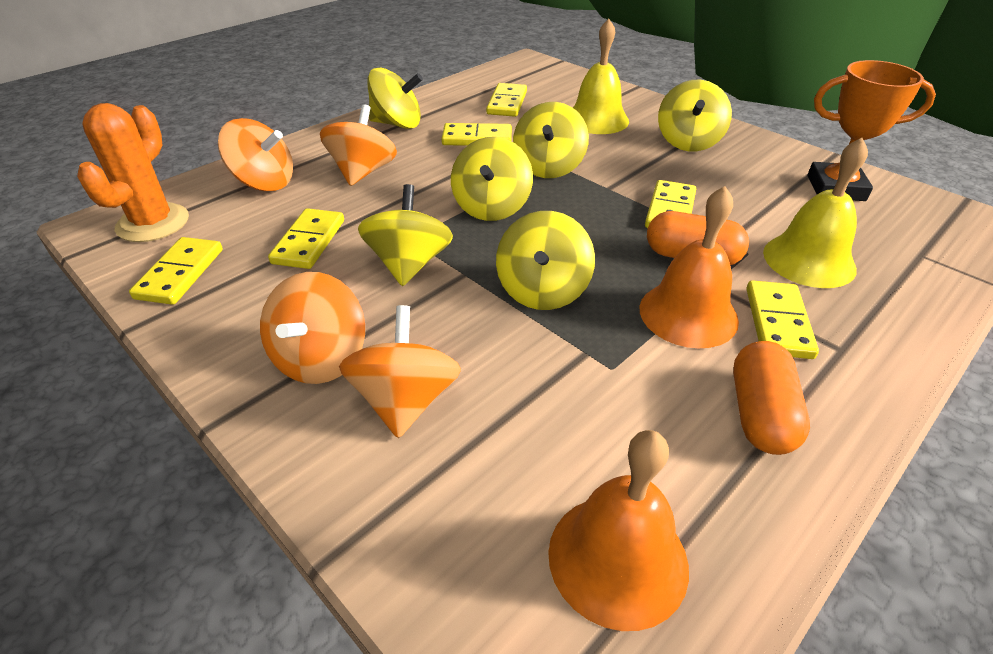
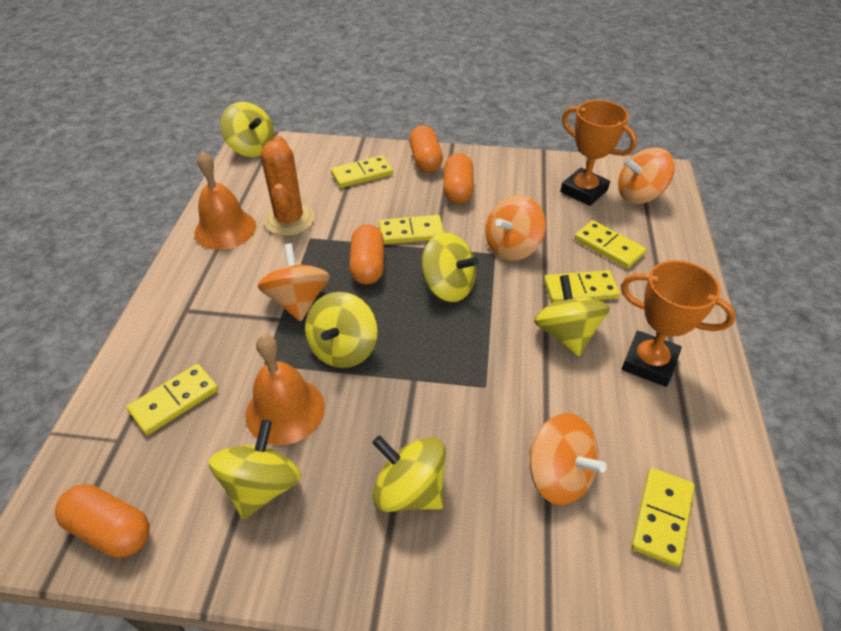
orange capsule: [647,211,749,265] [733,341,810,455] = 2 -> [55,484,150,558] [349,224,384,284] [409,125,443,172] [443,153,474,204] = 4
orange trophy: [807,60,936,201] = 1 -> [560,100,637,206] [621,260,736,387] = 2
yellow bell: [573,19,629,134] [763,138,868,288] = 2 -> none = 0

